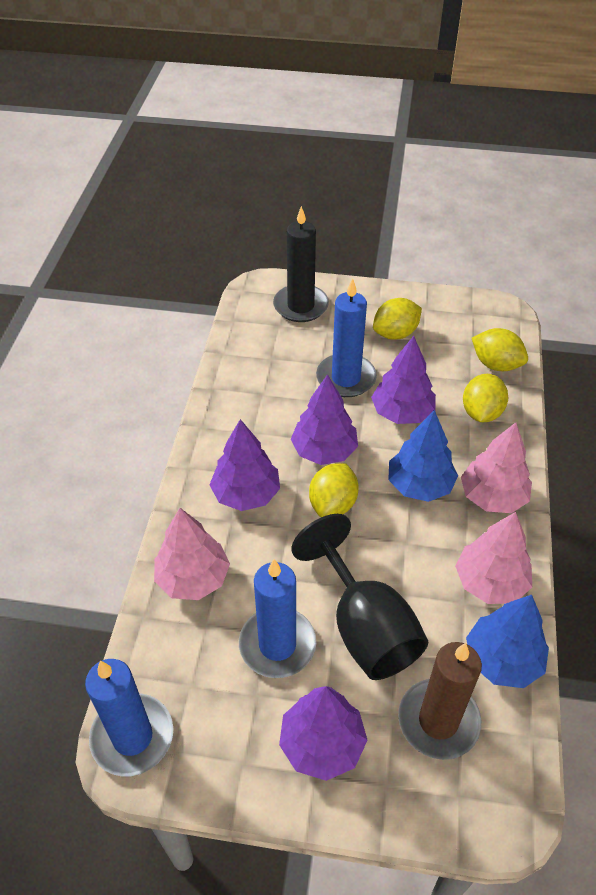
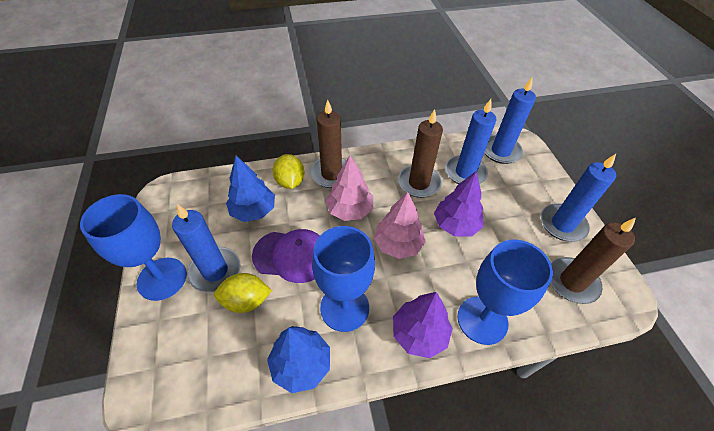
black candle: [273,206,329,322] = 1 -> none = 0
black goblet: [291,514,428,680] = 1 -> none = 0
blue candle: [85,659,173,776] [239,559,316,678] [316,278,377,397] = 3 -> [172,204,241,293] [445,99,497,184] [484,77,536,164] [541,154,616,241] = 4
blue goblet: none = 0 -> [80,194,187,301] [312,226,375,332] [457,239,553,345] = 3
brown candle: [398,642,482,760] = 1 -> [310,100,346,188] [398,109,443,198] [551,218,636,304] = 3
pink tree: [154,508,230,600] [455,512,532,604] [461,422,532,513] = 3 -> [326,155,373,221] [374,192,426,259] = 2
purple cap: none = 0 -> [252,229,320,283] = 1
purple tree: [210,419,280,511] [279,686,367,781] [291,374,358,465] [371,336,436,424] = 4 -> [393,292,453,358] [434,171,484,236] = 2
yellow lemon: [309,463,359,517] [373,298,422,340] [463,374,508,422] [472,328,528,371] = 4 -> [214,273,272,313] [273,154,304,189] = 2

